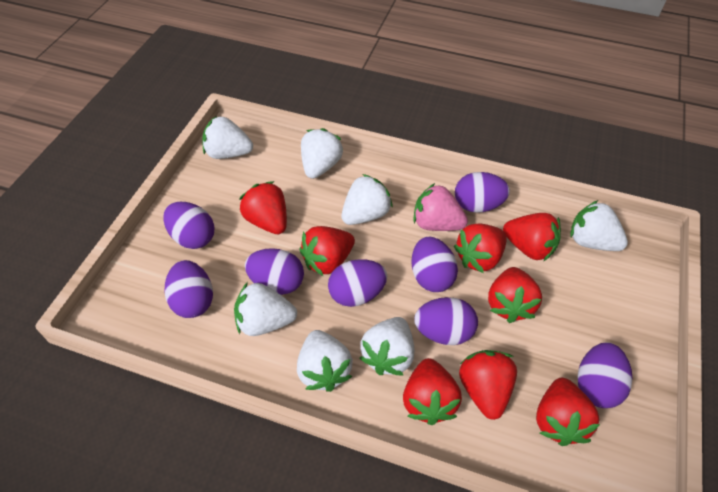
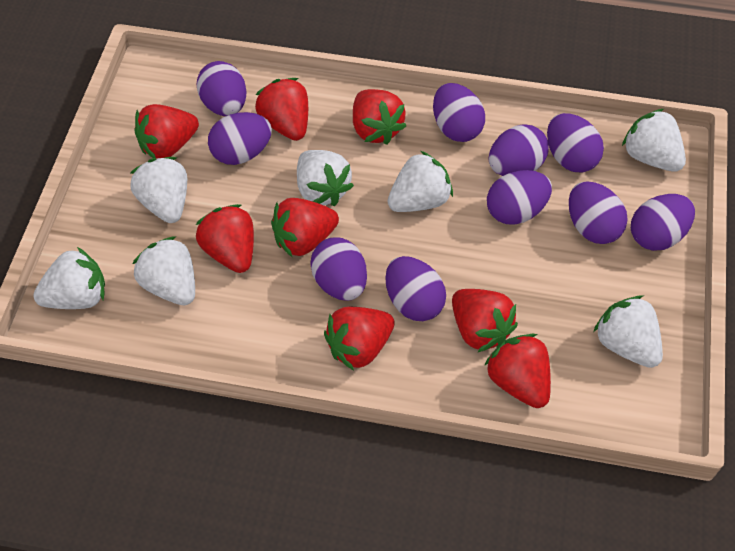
pink strawberry: [413,183,468,231] = 1 -> none = 0
purple egg: [163,202,215,249] [165,260,213,318] [245,248,304,295] [328,259,387,307] [411,237,458,292] [414,297,478,345] [455,172,510,213] [578,342,633,408] = 8 -> [197,61,246,116] [208,112,272,165] [310,237,367,301] [385,256,446,321] [433,83,485,142] [487,170,552,225] [489,124,549,176] [547,113,604,172] [569,181,628,244] [631,194,695,251] = 10

